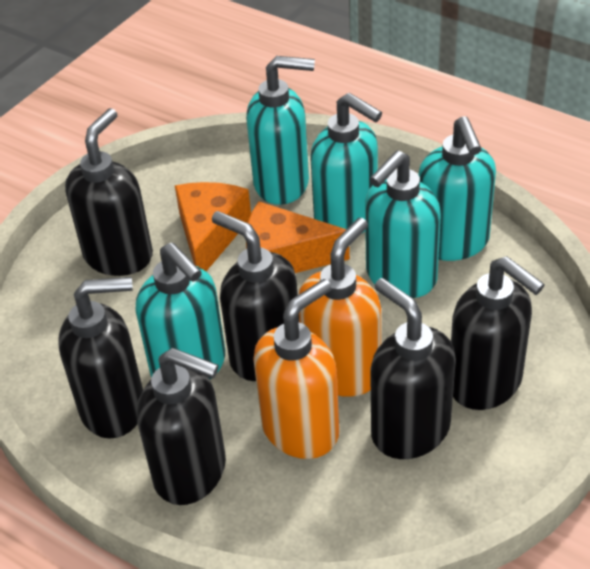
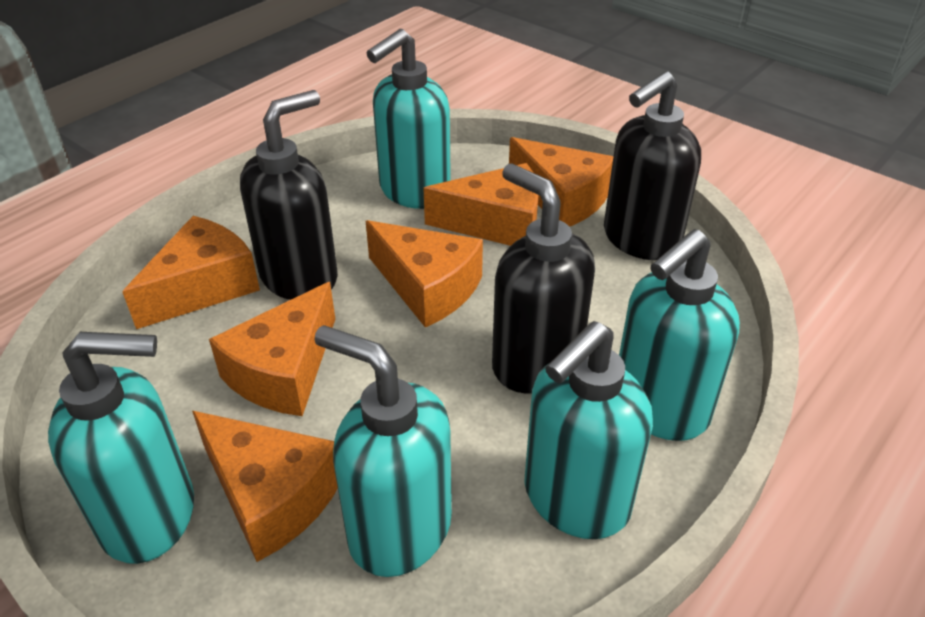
black soap dispenser: [58,277,143,439] [65,108,153,276] [137,348,226,505] [212,211,299,381] [370,278,456,459] [451,256,545,410] = 6 -> [240,90,338,300] [492,163,595,394] [604,71,701,260] = 3
orange cheese: [175,182,251,271] [246,201,350,273] = 2 -> [122,216,260,329] [192,411,338,562] [209,282,335,416] [366,220,483,328] [423,163,539,246] [509,137,613,227] = 6
orange soap dispenser: [253,279,339,459] [299,218,381,397] = 2 -> none = 0

